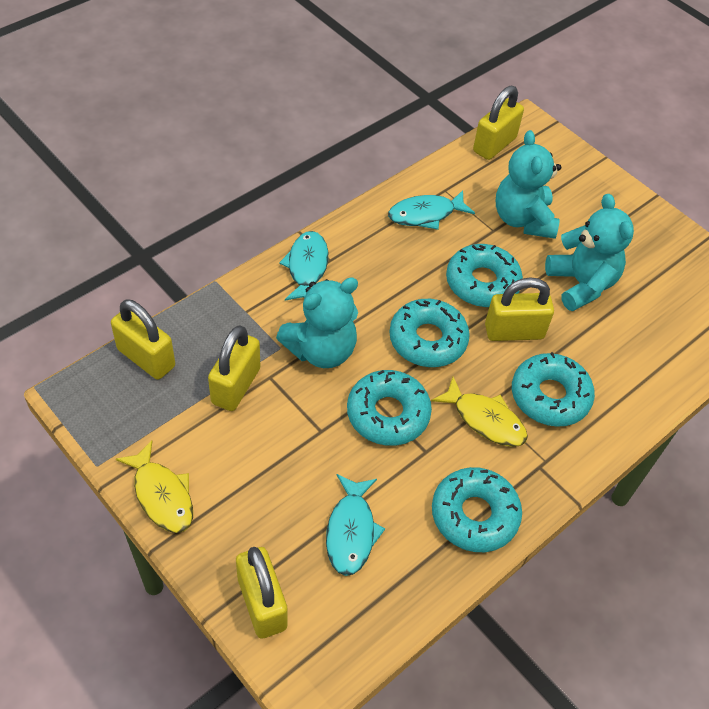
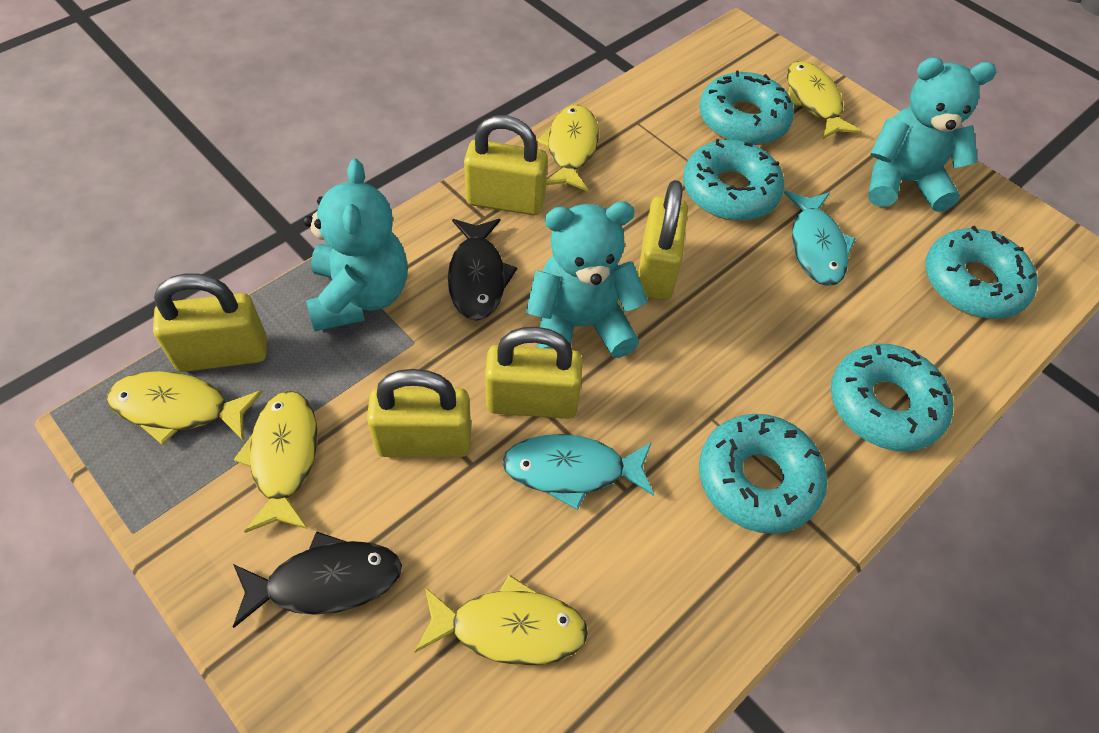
black fish: none = 0 -> [233,531,402,628] [448,219,517,321] = 2
turquoise fish: [279,231,328,300] [326,474,385,576] [388,190,475,230] = 3 -> [502,434,654,510] [784,191,856,286] = 2
yellow fish: [116,441,193,533] [431,377,528,447] = 2 -> [107,371,263,445] [234,391,317,533] [415,574,588,665] [536,105,599,192] [787,61,862,140] = 5

